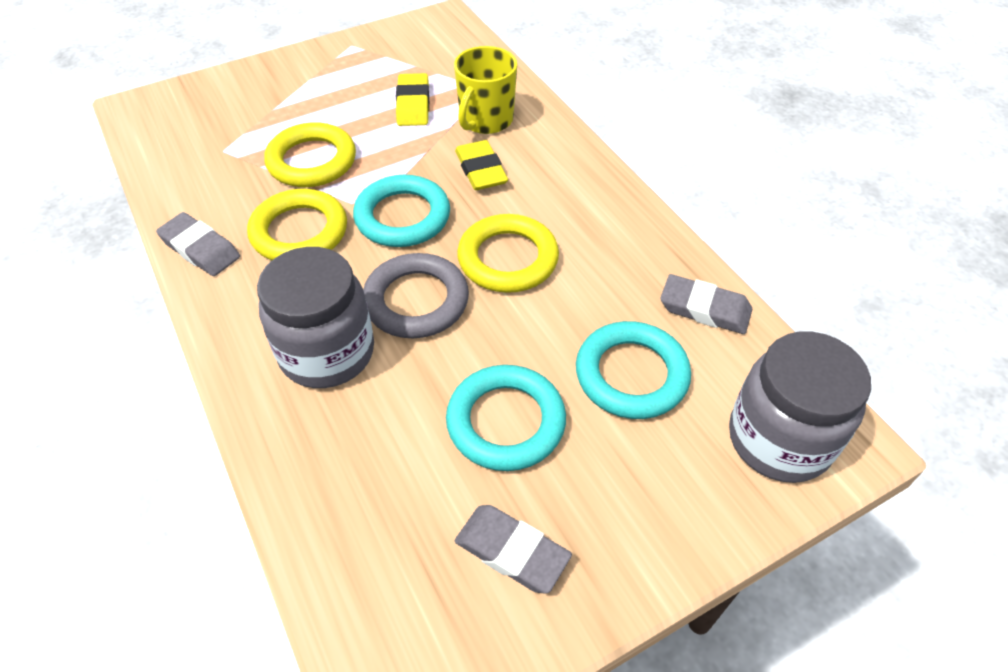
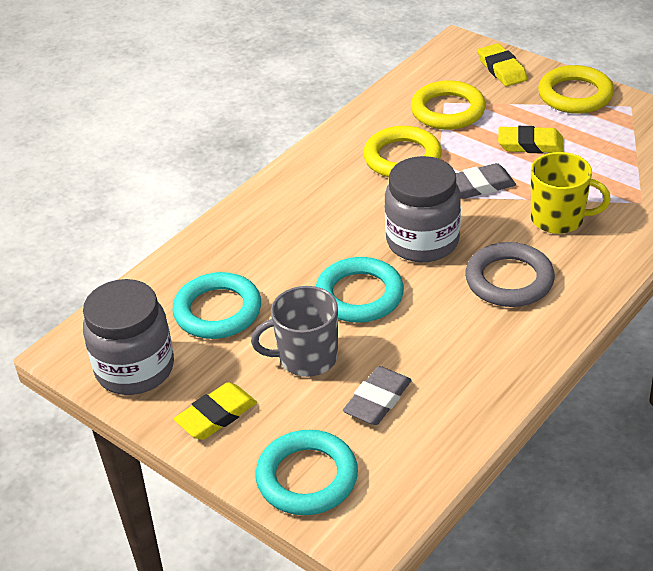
grey eraser: [156,212,240,276] [455,505,572,594] [660,274,752,334] = 3 -> [343,366,412,425] [456,163,516,199] = 2
grey mug: none = 0 -> [251,286,338,377] = 1
yellow eraser: [396,73,429,126] [455,140,508,190] = 2 -> [174,382,257,440] [478,43,528,86] [498,126,564,153] = 3

